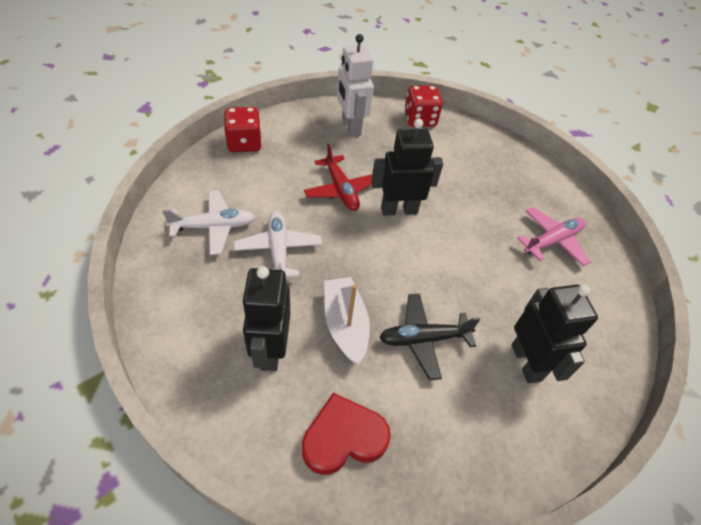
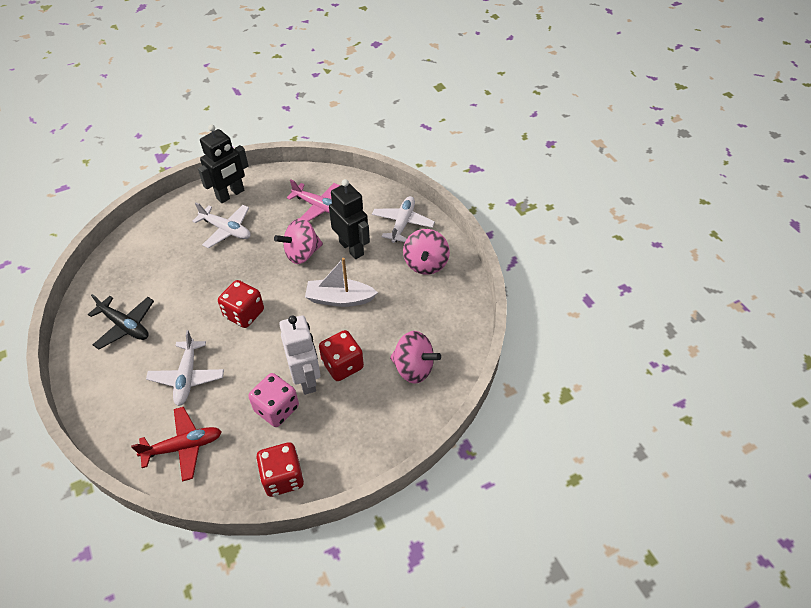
black robot: [242,266,290,371] [371,119,443,216] [511,284,598,384] = 3 -> [198,124,249,203] [329,179,370,259] = 2
pink dice: none = 0 -> [248,373,299,427] = 1
pink spinning top: none = 0 -> [274,218,323,264] [390,331,441,384] [403,229,450,275] = 3
red dice: [224,107,262,152] [404,85,443,127] = 2 -> [218,280,264,328] [256,442,304,497] [319,330,364,381] = 3
red heart: [302,393,391,475] = 1 -> none = 0
white plane: [162,190,255,255] [234,211,322,277] = 2 -> [146,330,224,406] [192,202,251,249] [372,196,435,243] = 3

